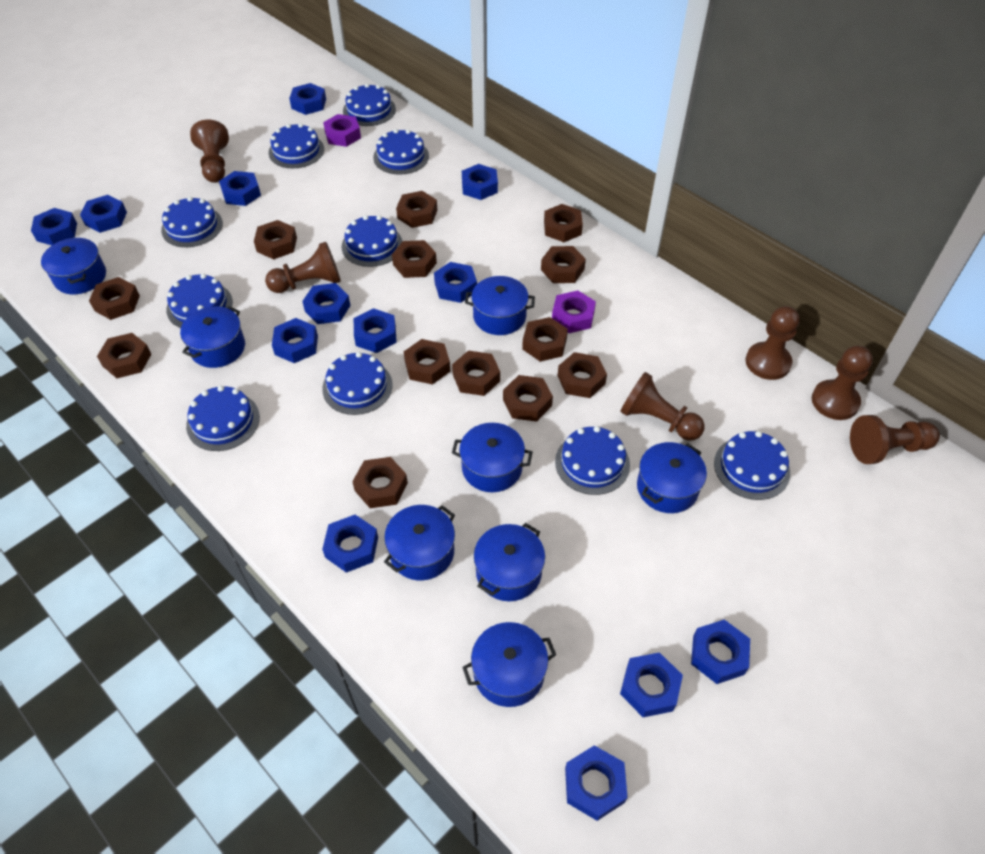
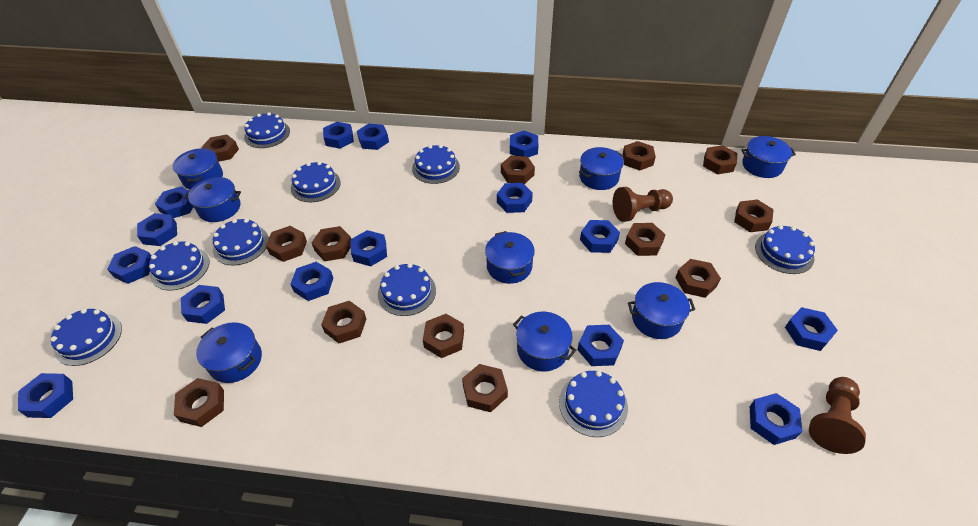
blue cake: [161,197,223,247] [166,274,233,328] [186,386,260,451] [269,123,324,168] [322,352,393,415] [342,215,403,267] [343,84,396,126] [373,129,429,175] [555,426,630,495] [714,431,790,500] = 10 -> [50,309,122,366] [149,241,209,291] [213,219,269,265] [244,112,290,148] [291,161,341,202] [378,263,436,316] [412,145,460,184] [559,371,628,437] [755,225,815,274] = 9
blue nut: [31,208,77,245] [80,195,127,233] [219,171,261,206] [272,318,318,363] [289,83,326,115] [302,283,351,324] [322,515,378,573] [354,308,397,353] [434,262,477,303] [462,164,498,200] [565,745,628,821] [620,652,683,717] [691,620,750,684] = 13 -> [18,373,73,418] [107,246,151,284] [137,213,177,246] [155,186,193,218] [181,285,225,324] [291,262,333,301] [323,122,354,149] [351,230,387,266] [357,124,389,150] [497,183,533,213] [510,131,538,157] [577,325,624,366] [580,220,620,253] [750,393,803,445] [785,307,838,351] = 15
brown pawn: [190,119,229,183] [265,242,341,293] [620,372,705,441] [745,306,800,380] [812,346,873,420] [850,415,940,464] = 6 -> [613,187,673,222] [809,377,866,454] = 2
purple nut: [323,114,361,147] [552,290,596,333] = 2 -> none = 0

